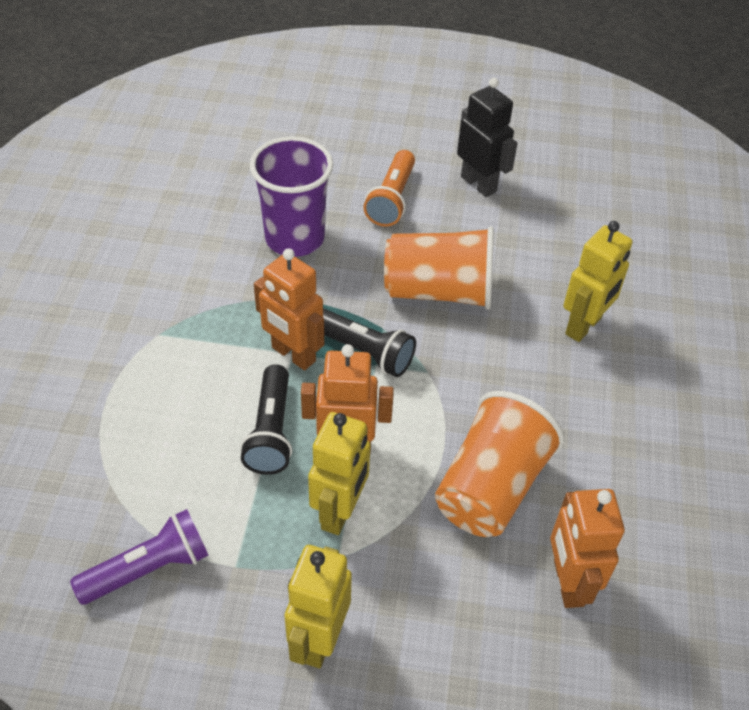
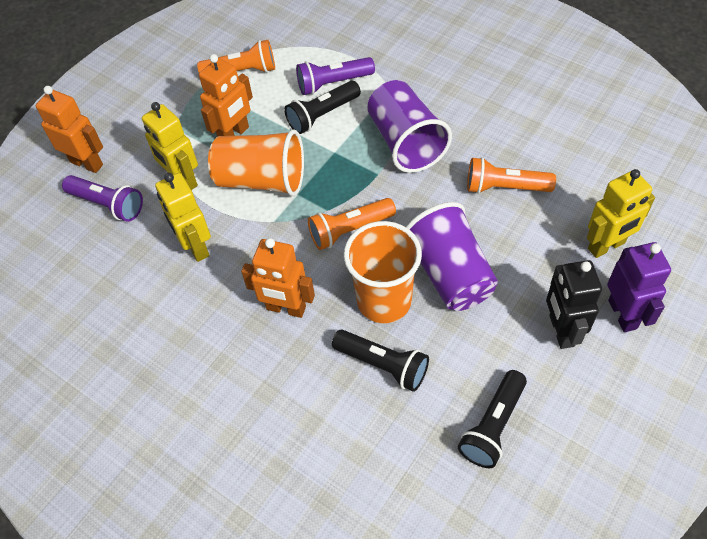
black flashlight: [240,364,292,475] [323,308,416,377] = 2 -> [284,81,361,134] [332,330,429,392] [458,370,527,468] = 3
orange flashlight: [363,150,415,227] = 1 -> [197,40,275,73] [308,198,396,250] [467,157,556,194] = 3
purple cup: [250,136,333,257] = 1 -> [367,80,452,173] [406,202,498,311] = 2
purple flashlight: [70,509,209,605] = 1 -> [62,175,143,222] [296,57,375,95] = 2
purple robot: none = 0 -> [607,242,671,332] = 1

